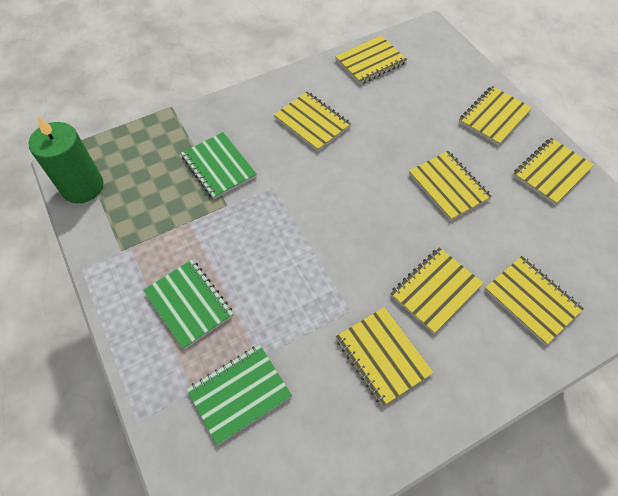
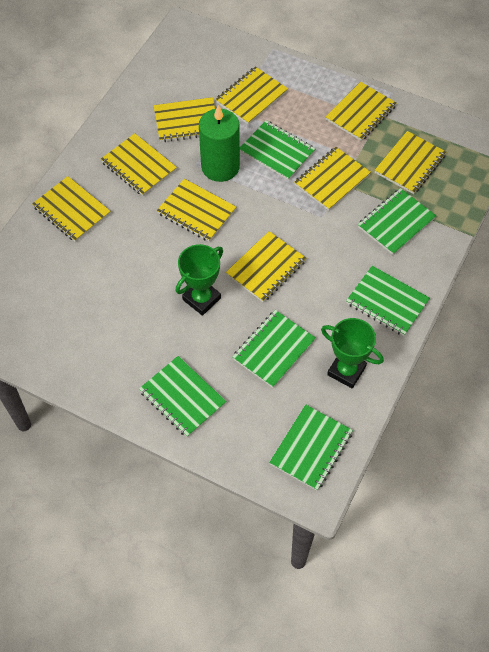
green notebook: [143,260,233,350] [181,132,257,199] [187,345,292,445] = 3 -> [139,356,227,437] [232,310,316,388] [240,120,315,180] [269,404,353,491] [346,266,430,336] [358,188,436,255] = 6
green trophy: none = 0 -> [176,244,223,316] [321,318,384,388] = 2
yellow notebook: [274,91,351,152] [335,36,407,84] [336,307,434,407] [390,247,483,334] [409,151,492,221] [459,86,532,146] [485,256,584,345] [513,138,594,205] = 8 -> [32,176,111,242] [101,133,177,196] [154,97,215,142] [157,179,236,242] [216,66,288,125] [226,231,306,302] [294,147,371,211] [325,82,397,141] [375,131,446,194] = 9

